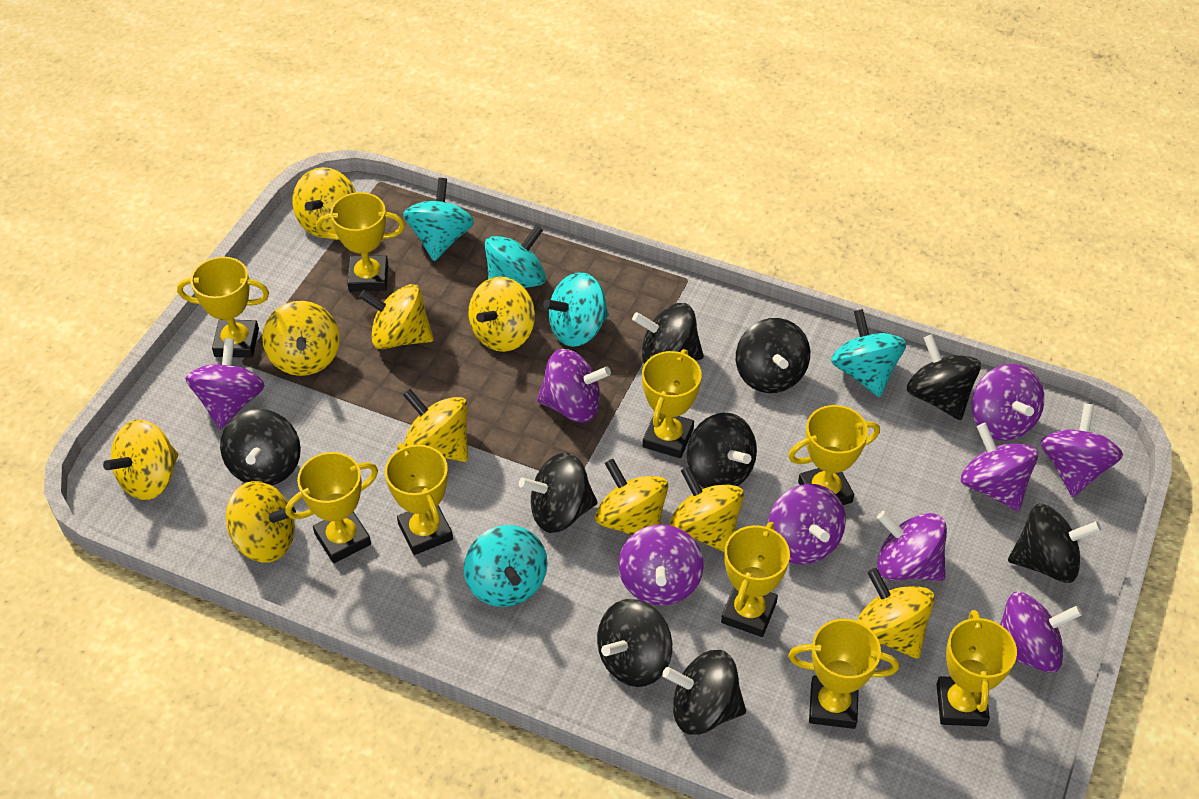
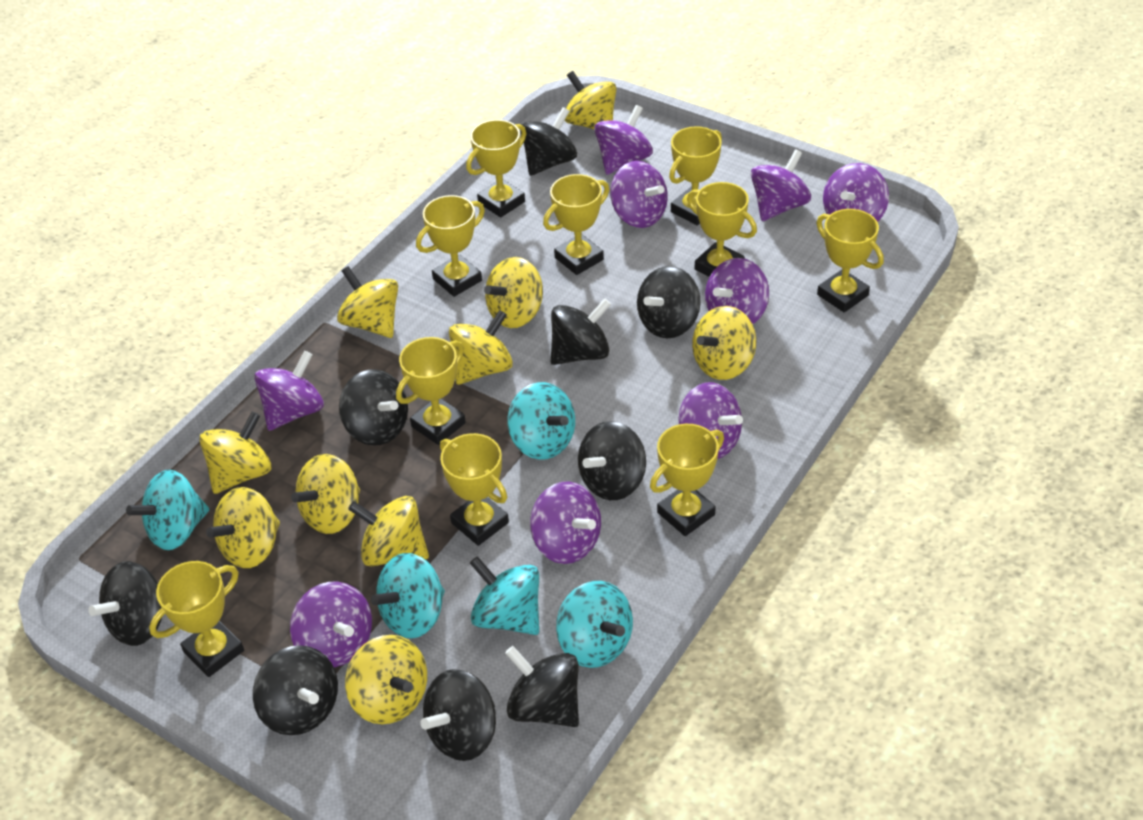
yellow trophy: [177,257,269,358] [286,452,378,563] [316,192,405,292] [385,443,453,555] [642,349,702,458] [721,522,790,637] [788,405,880,505] [788,619,899,729] [936,610,1017,726] = 9 -> [149,561,244,677] [396,337,466,445] [416,195,485,297] [440,433,509,546] [466,120,527,217] [543,174,609,275] [650,424,724,536] [669,126,722,225] [687,182,757,277] [816,209,884,312] = 10

